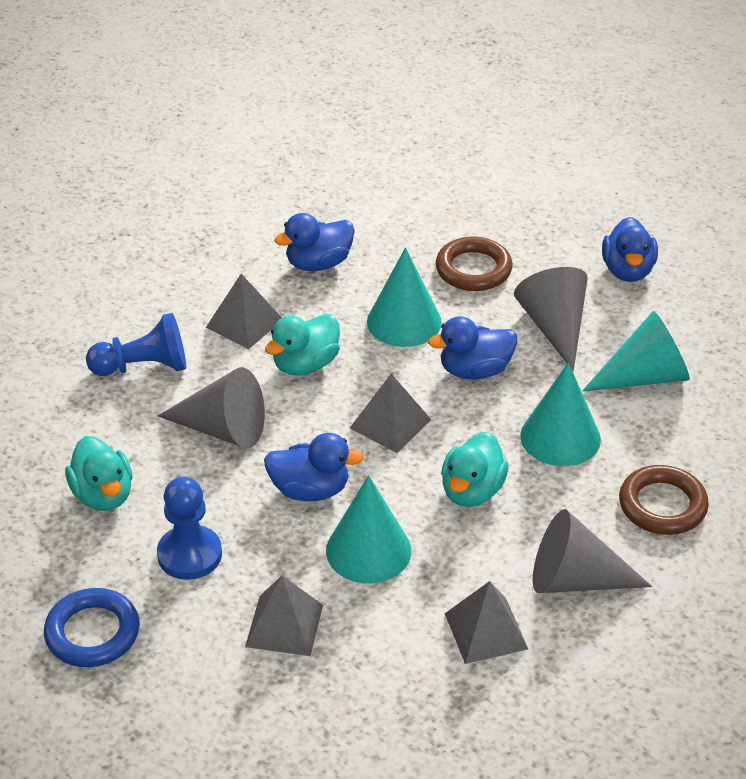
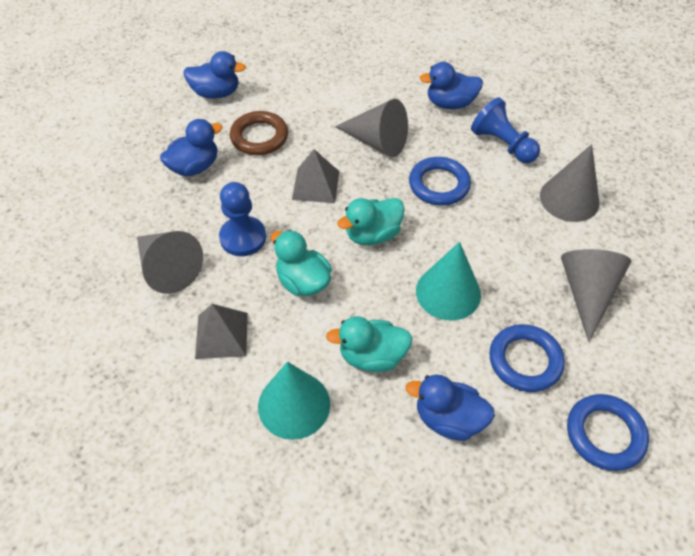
blue ring: [44,588,140,667] = 1 -> [409,157,471,206] [489,324,565,392] [567,394,649,471] = 3
brown ring: [436,237,513,291] [619,465,709,535] = 2 -> [230,111,288,155] = 1
grey cone: [157,367,265,448] [514,267,588,371] [533,509,652,593] = 3 -> [137,231,203,294] [335,99,408,157] [540,144,599,222] [561,249,631,342] = 4
grey pyramid: [206,274,282,349] [245,576,323,656] [350,374,431,453] [445,581,528,664] = 4 -> [195,304,248,359] [292,149,339,203] = 2
turquoise cone: [326,475,411,584] [367,247,442,347] [520,362,601,466] [582,311,690,391] = 4 -> [258,362,330,440] [416,242,481,321] = 2

